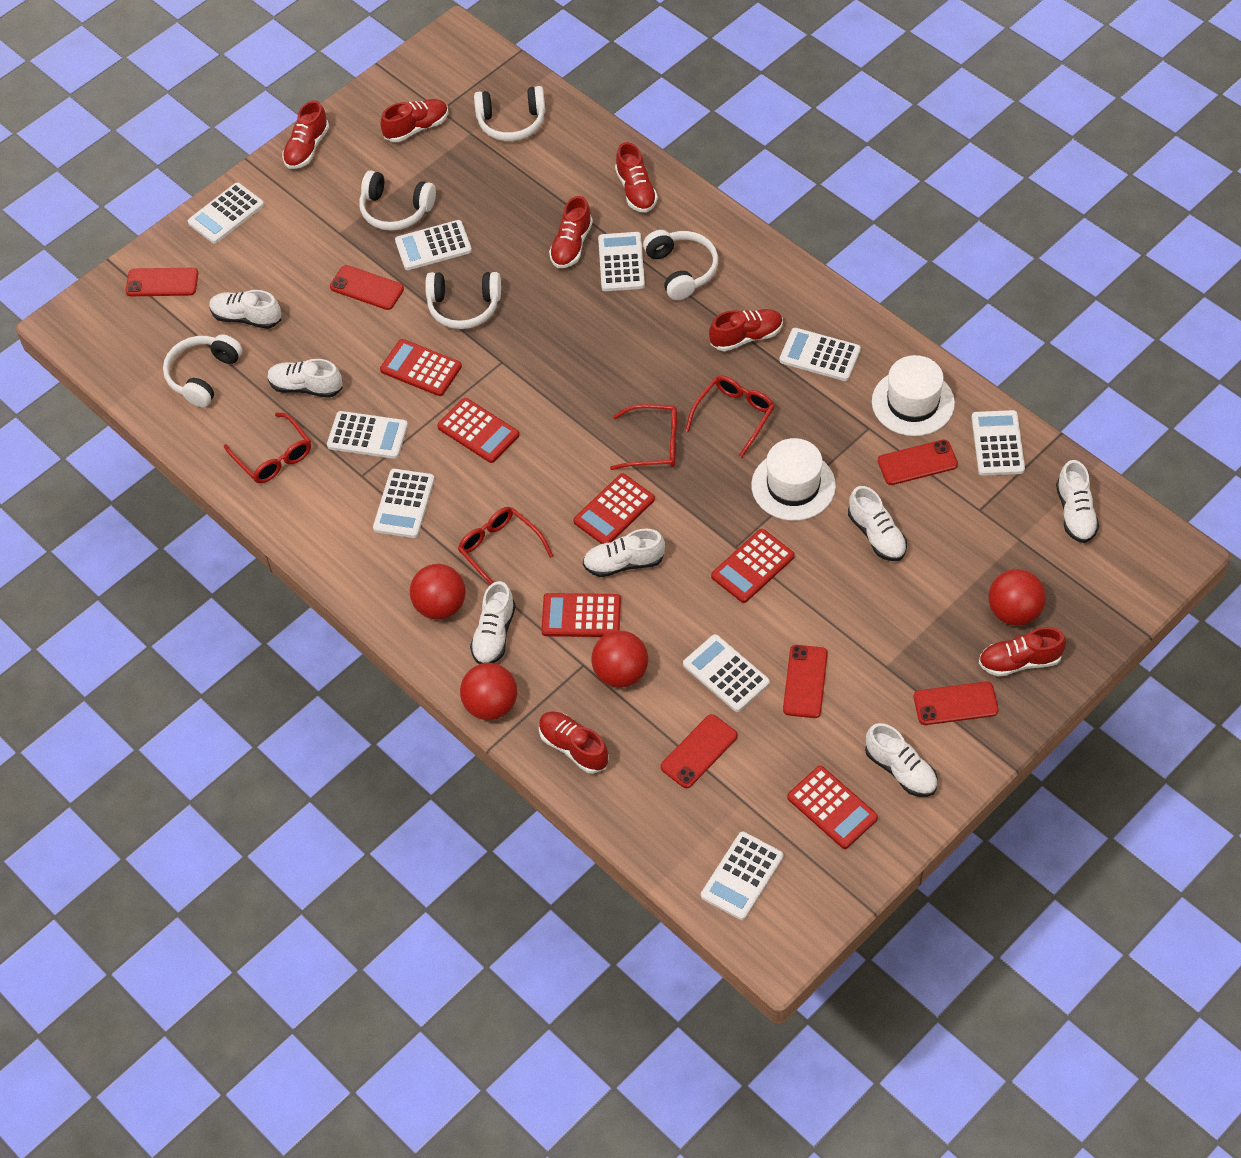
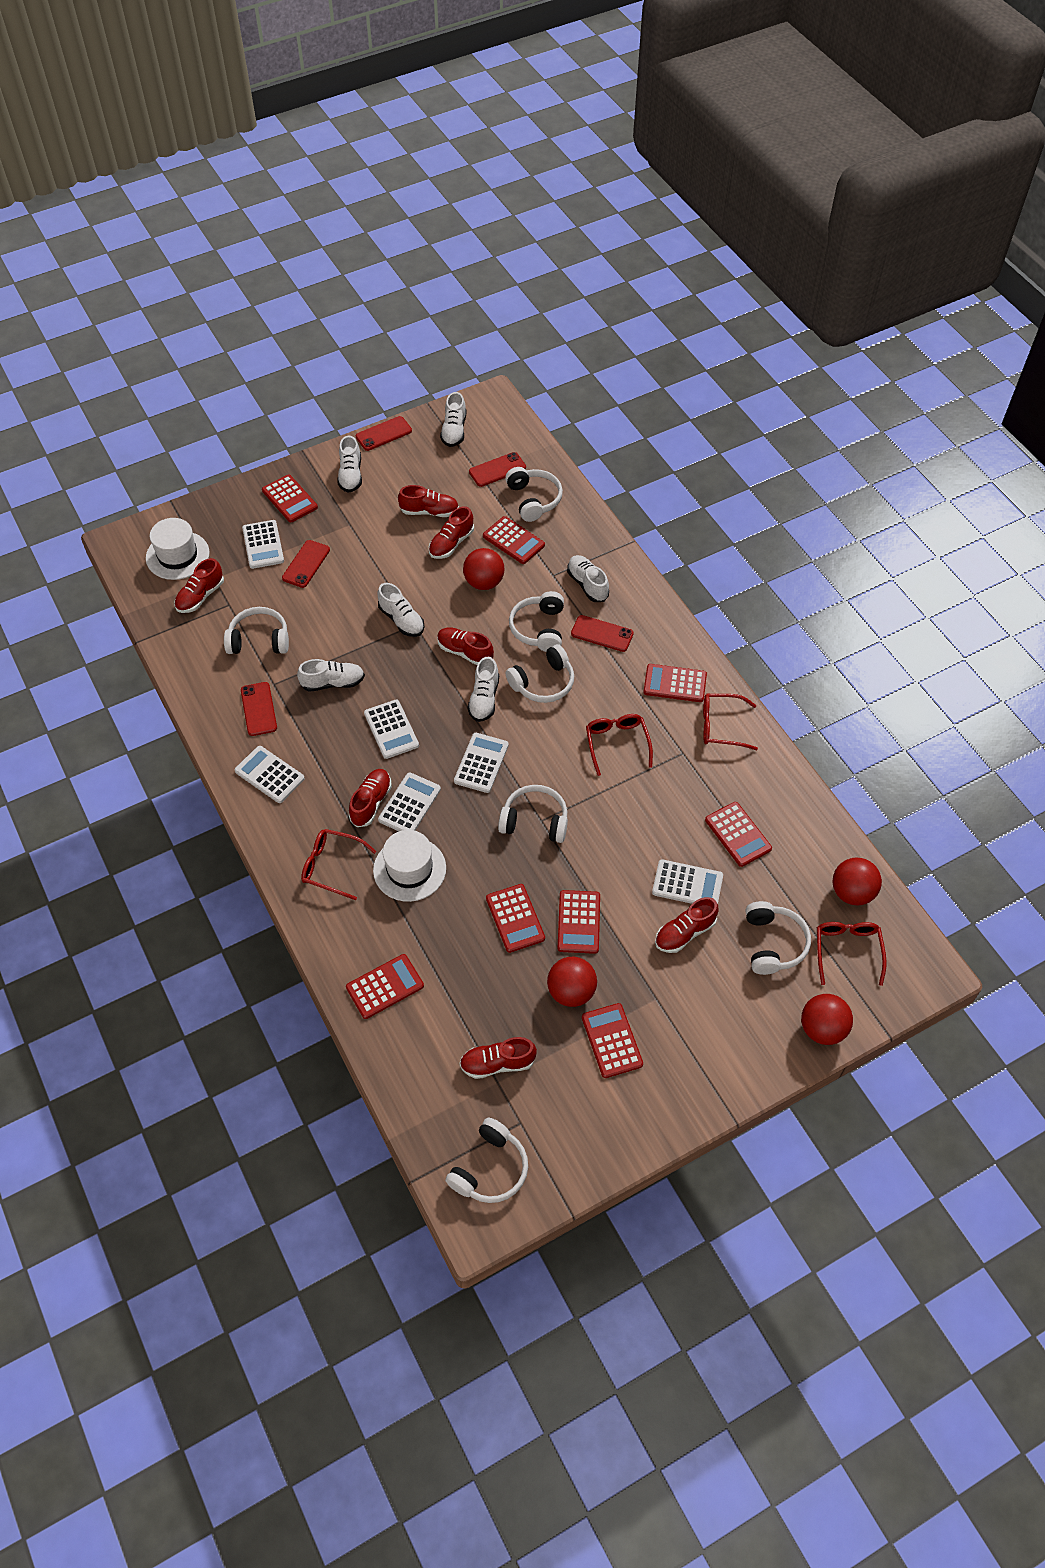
red calculator: [380,339,462,396] [437,398,519,463] [541,593,621,637] [573,473,655,544] [711,529,795,603] [787,766,878,849] = 6 -> [262,474,318,522] [346,954,424,1019] [483,516,545,564] [486,884,545,953] [557,890,600,954] [582,1003,643,1078] [643,664,707,702] [705,802,772,867] = 8
red phone: [126,268,199,296] [330,265,404,310] [661,714,738,788] [783,645,828,718] [878,439,958,485] [914,682,999,725] = 6 -> [241,682,277,736] [282,540,330,588] [356,416,412,451] [469,452,526,487] [571,615,634,652] = 5
white calculator: [188,183,264,244] [327,411,408,459] [373,469,434,538] [395,220,472,270] [598,232,645,291] [683,634,770,712] [701,832,784,920] [779,328,861,381] [971,410,1025,476] = 9 -> [235,746,305,803] [242,520,284,569] [364,699,419,759] [378,772,441,831] [454,733,509,793] [652,859,723,904] = 6
white headphones: [163,334,242,407] [359,170,436,231] [425,272,501,329] [474,86,545,141] [643,230,718,300] = 5 -> [224,607,289,654] [445,1117,528,1203] [498,785,568,843] [505,467,563,522] [506,644,574,703] [509,591,564,652] [746,901,811,975] = 7
white shoe: [209,290,281,329] [267,359,343,398] [470,581,516,664] [583,529,665,577] [848,486,907,561] [865,723,938,797] [1056,460,1099,543] = 7 -> [297,659,365,692] [337,436,362,493] [377,583,424,637] [440,392,466,447] [468,657,499,722] [567,555,609,602] = 6

